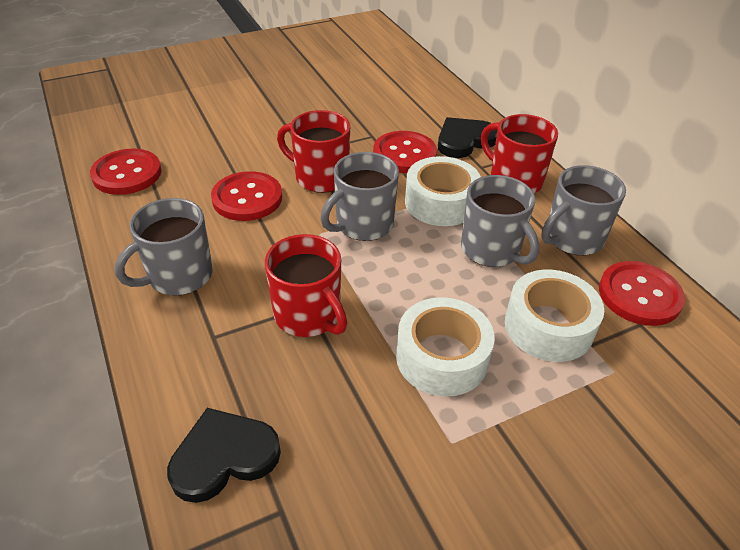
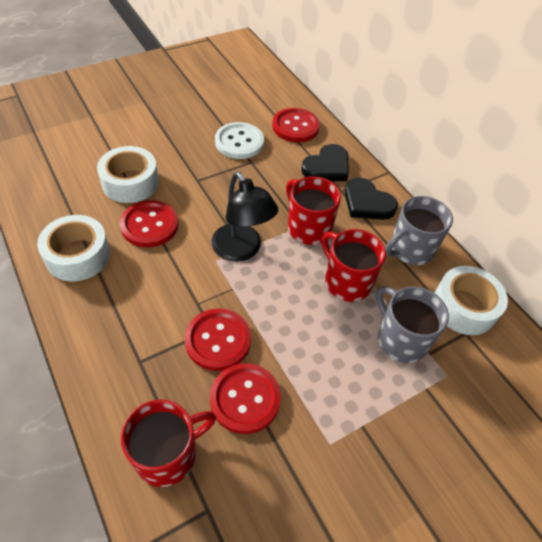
black lamp: none = 0 -> [211,172,278,262] = 1
grey mug: [115,198,213,296] [321,152,399,241] [461,175,539,267] [541,165,626,256] = 4 -> [376,286,449,363] [385,196,453,265] = 2
white button: none = 0 -> [215,122,264,159] = 1

